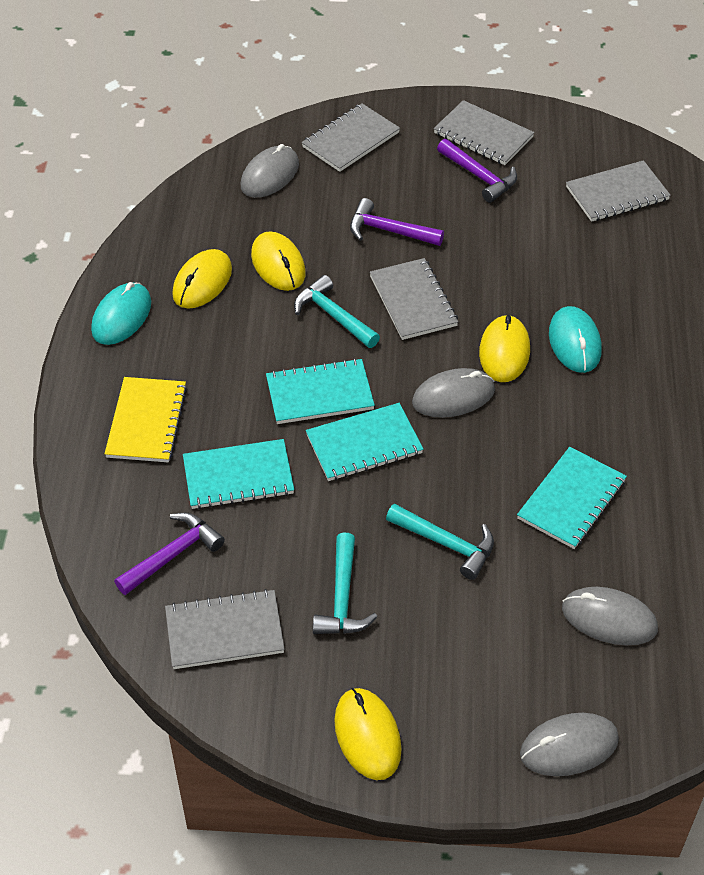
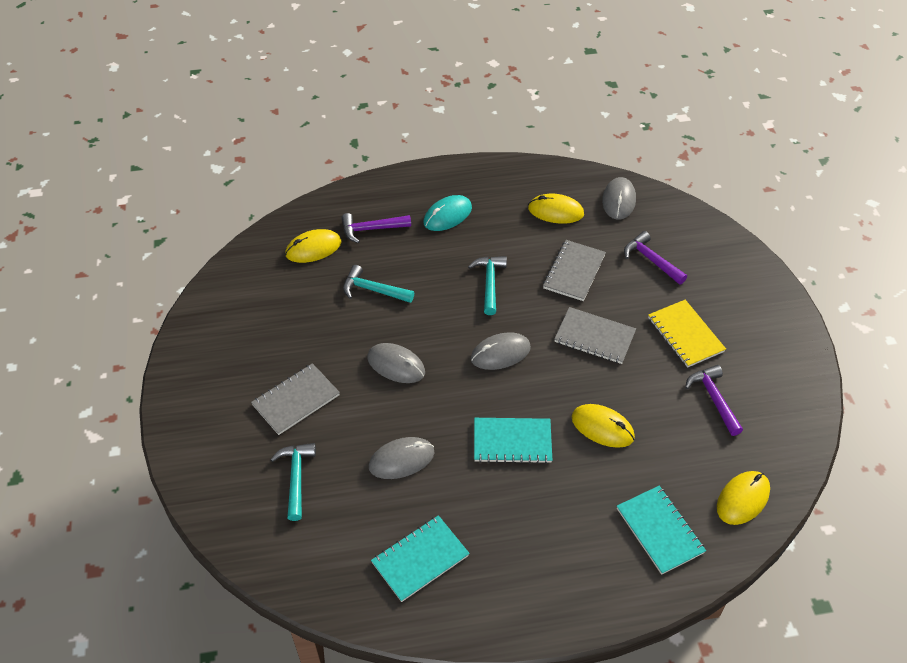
grey notebook: [165,589,285,669] [302,103,400,172] [370,258,458,340] [434,100,535,165] [566,160,671,222] = 5 -> [251,363,340,435] [543,240,606,301] [554,307,636,364] = 3
turquoise mouse: [91,282,151,345] [549,306,602,373] = 2 -> [423,195,472,231] = 1
turquoise notebook: [183,439,294,509] [266,358,375,424] [306,403,423,481] [517,447,627,549] = 4 -> [371,515,470,602] [474,418,552,464] [617,486,706,575] = 3

